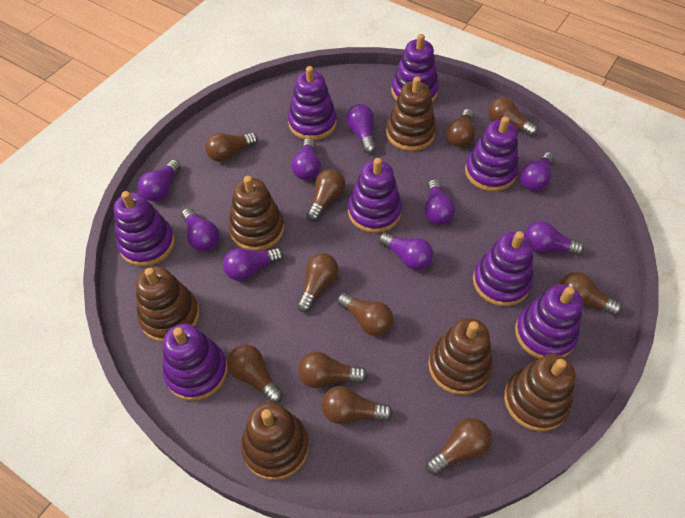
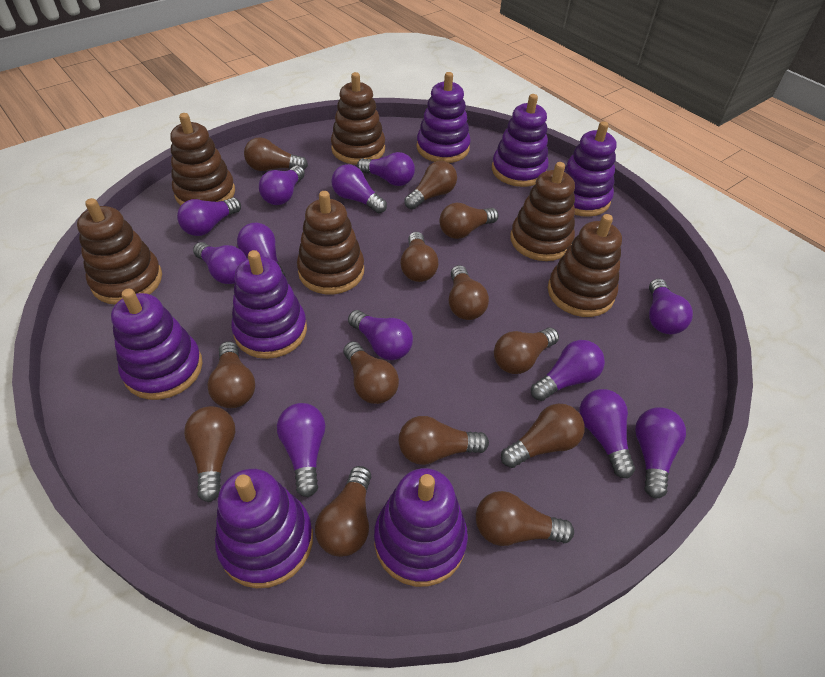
brown light bulb: [205,133,258,162] [227,344,283,403] [297,253,339,312] [298,352,368,388] [306,169,345,222] [322,386,393,424] [337,293,393,336] [426,418,492,475] [446,109,475,147] [488,97,538,136] [559,272,622,316] = 11 -> [184,406,235,502] [208,341,255,408] [244,137,308,171] [315,466,371,557] [343,341,399,404] [399,416,489,465] [400,232,439,282] [404,161,457,209] [439,203,498,239] [449,265,489,320] [476,491,574,546] [494,327,559,374] [501,404,585,468] = 13
purple light bulb: [138,159,181,201] [181,208,219,251] [223,248,283,281] [291,138,321,180] [346,104,376,154] [379,232,434,270] [424,179,455,225] [520,152,555,191] [524,221,584,255] = 9 -> [177,197,241,236] [193,242,247,284] [237,223,286,277] [259,166,305,205] [277,403,326,497] [331,164,387,213] [348,310,413,360] [357,152,415,186] [531,340,605,401] [580,389,635,479] [635,407,686,499] [649,279,693,334] = 12
purple stacking toy: [114,191,175,266] [163,324,228,401] [288,66,337,140] [348,158,402,233] [391,34,439,102] [465,116,519,192] [473,231,533,306] [515,285,583,359] = 8 -> [111,289,203,400] [215,469,313,589] [231,250,307,359] [374,468,468,587] [416,72,471,163] [492,94,549,187] [564,121,617,217] = 7

